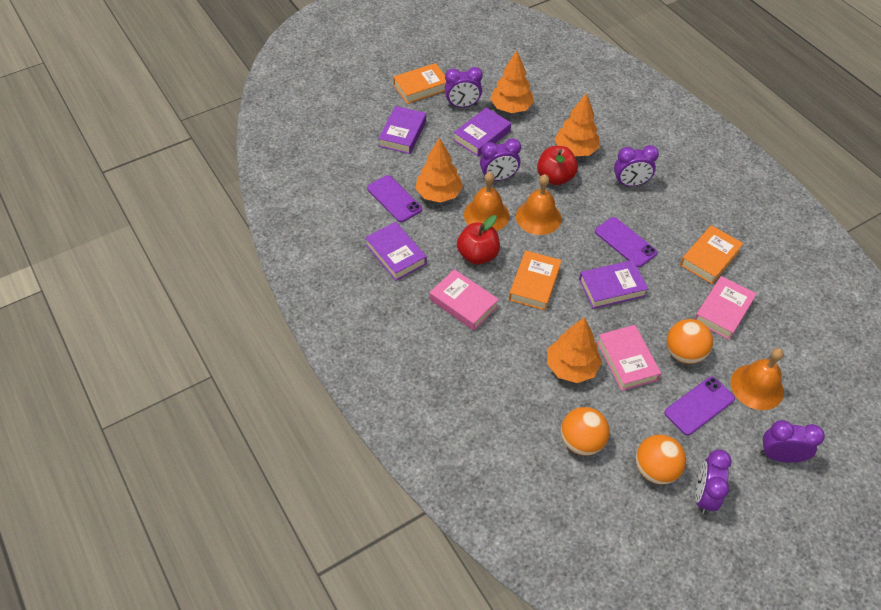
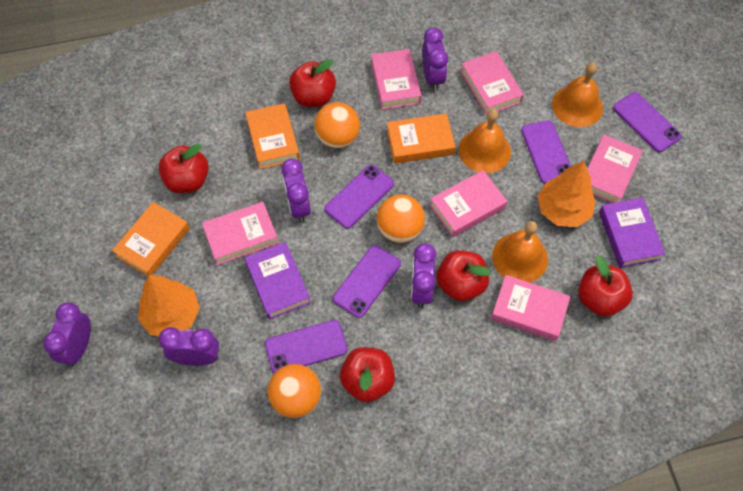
orange tree: [415,138,463,203] [490,51,534,113] [547,317,602,383] [555,93,600,156] = 4 -> [138,275,200,336] [537,161,596,227] = 2
pink book: [430,269,499,331] [597,325,661,391] [694,276,757,340] = 3 -> [202,202,279,265] [371,49,422,110] [430,170,507,237] [460,51,524,116] [491,275,571,341] [587,135,643,203] = 6
purple book: [365,222,427,281] [378,106,426,154] [453,107,511,157] [579,260,648,309] = 4 -> [245,242,311,320] [599,198,665,268] = 2
purple phone: [367,175,422,222] [595,217,657,267] [664,377,735,435] = 3 -> [265,320,347,373] [324,165,394,229] [333,245,401,318] [521,120,571,184] [613,92,682,152] = 5
red apple: [457,215,500,265] [537,146,578,185] = 2 -> [158,144,209,193] [289,59,336,107] [340,347,395,402] [437,250,491,301] [578,256,633,316] = 5

